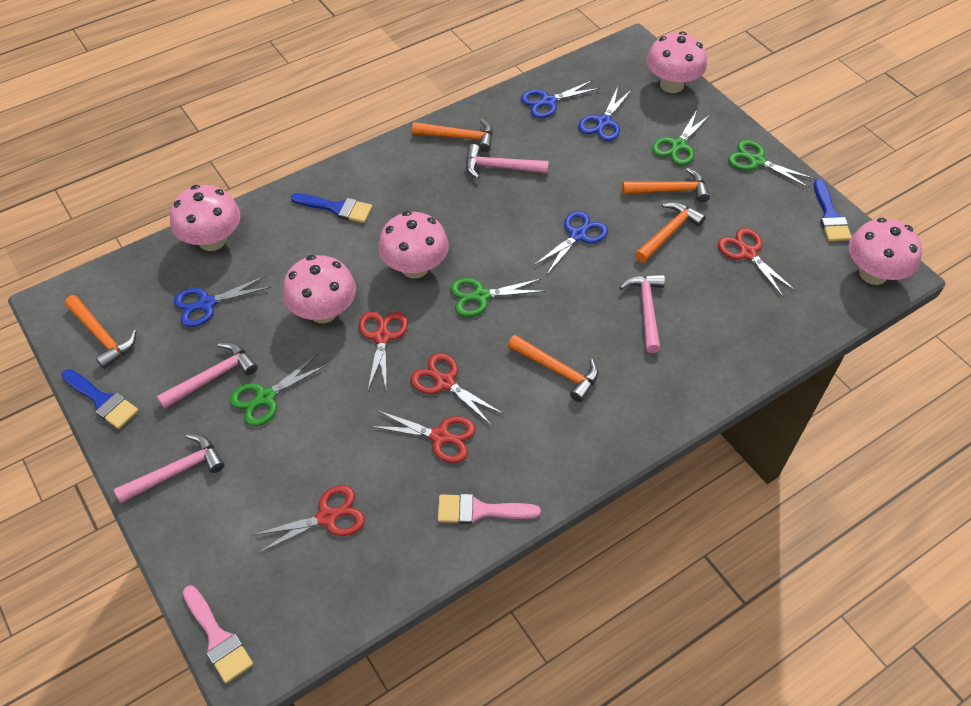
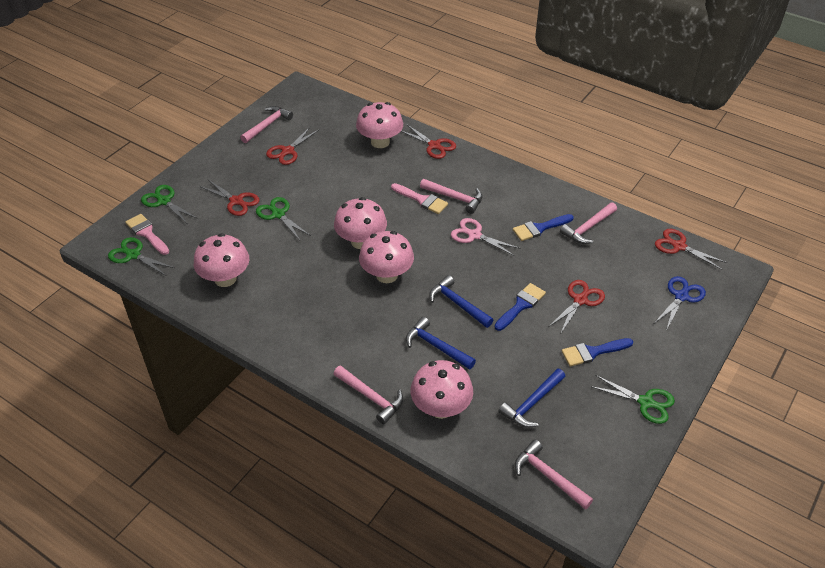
blue hammer: none = 0 -> [406,317,476,370] [429,275,493,328] [498,368,566,428] = 3
blue scissors: [174,276,271,327] [521,80,600,118] [533,211,608,274] [578,87,631,141] = 4 -> [655,276,706,331] = 1
orange hammer: [65,295,136,369] [412,119,493,152] [508,335,599,402] [622,168,710,203] [635,202,706,263] = 5 -> none = 0
pink hammer: [114,434,224,503] [157,343,258,409] [466,144,549,179] [619,274,665,353] = 4 -> [240,106,293,143] [334,365,403,424] [420,179,483,214] [515,439,593,510] [560,202,617,244] = 5
pink scissors: none = 0 -> [451,218,520,256] = 1

